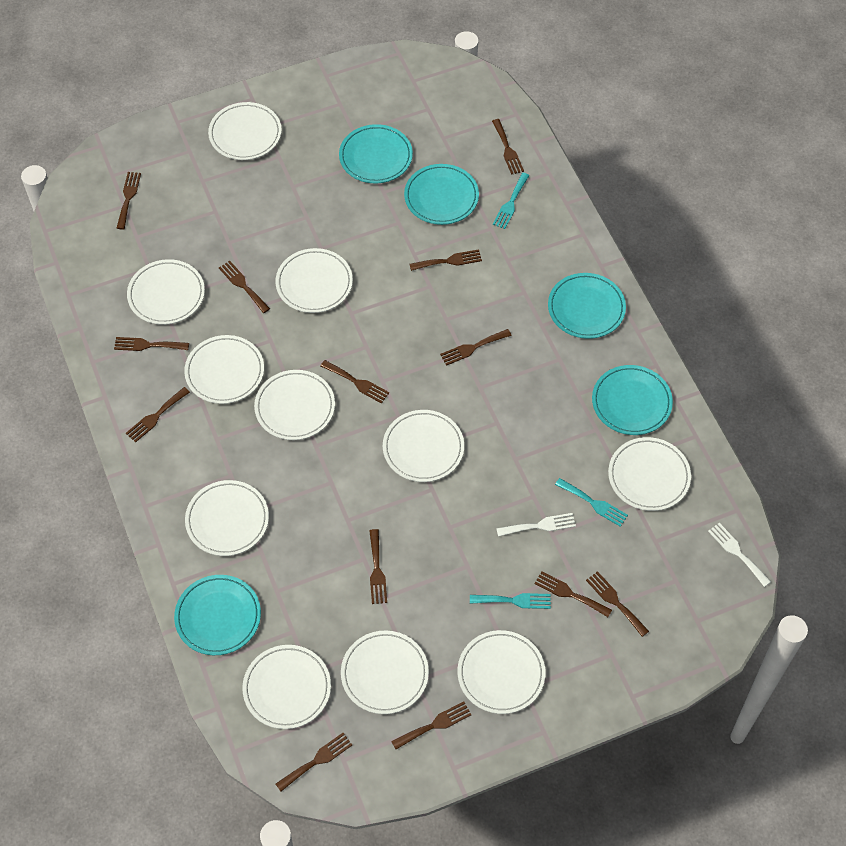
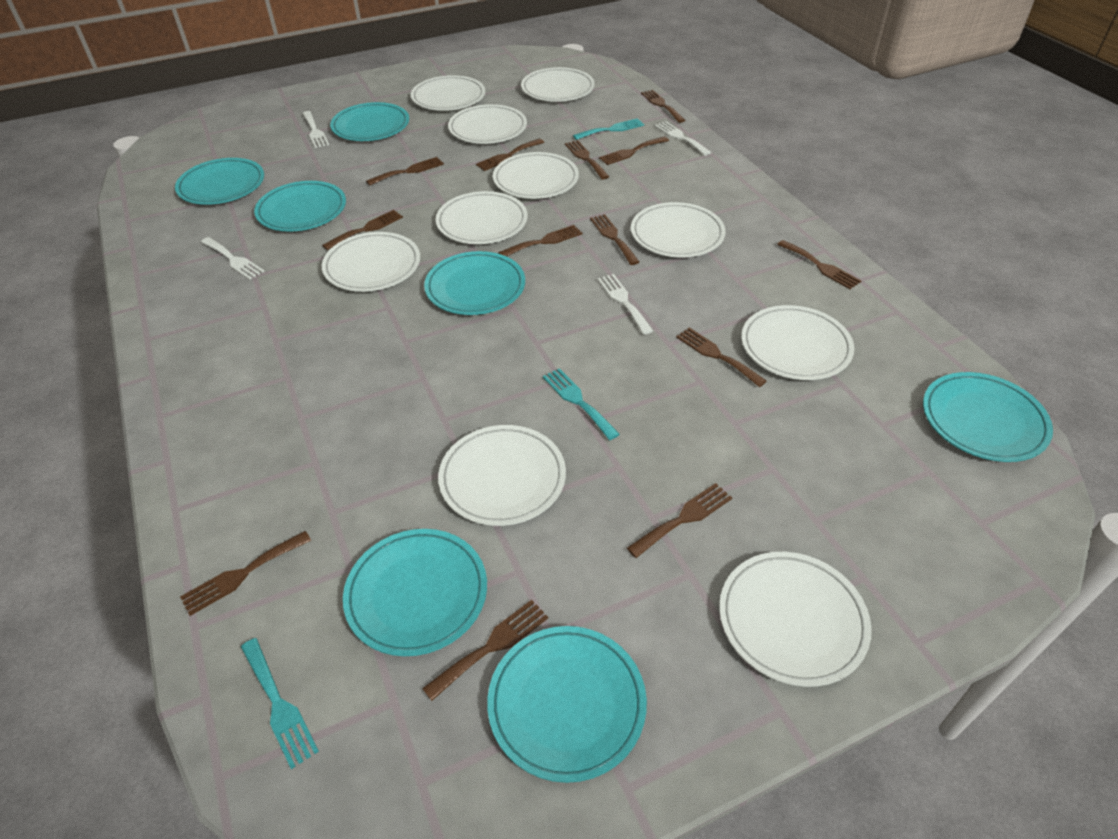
turquoise plate: [174,575,261,655] [339,124,413,183] [404,164,479,225] [548,273,626,339] [592,365,673,435] = 5 -> [175,158,264,205] [254,181,346,232] [330,102,409,141] [343,529,487,656] [424,251,525,315] [487,626,647,783] [923,372,1053,462] = 7
white fork: [496,513,576,537] [708,523,771,587] = 2 -> [201,237,265,280] [302,111,329,148] [597,274,653,335] [655,121,712,156] = 4
white plate: [127,259,205,325] [184,335,264,404] [185,480,269,556] [208,102,282,160] [242,645,331,729] [254,370,335,440] [276,248,353,313] [341,630,429,714] [383,410,464,482] [458,630,545,714] [608,437,691,511] = 11 -> [322,232,420,292] [411,75,485,111] [436,191,528,244] [438,425,566,526] [448,104,527,144] [493,152,579,199] [521,67,595,102] [631,202,726,257] [719,552,872,687] [741,305,854,380] = 10

